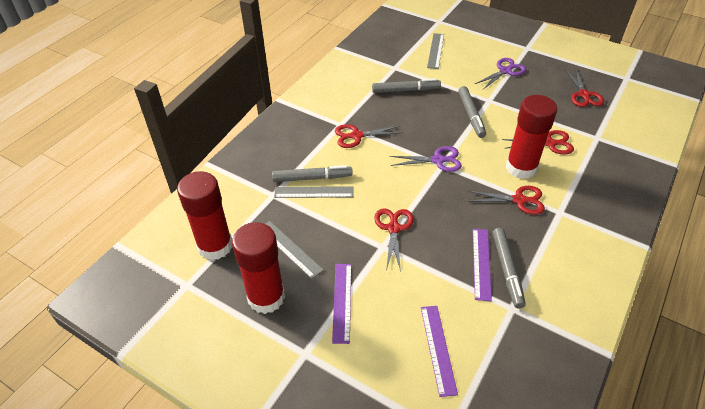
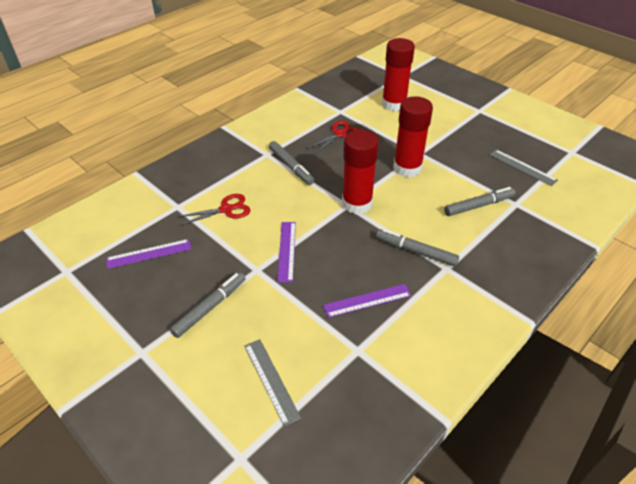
grey ruler: [265,221,324,279] [274,186,354,198] [427,33,444,69] = 3 -> [244,339,301,427] [490,149,558,186] = 2
purple scissors: [390,146,462,172] [475,58,526,89] = 2 -> none = 0
red scissors: [335,124,403,148] [374,208,414,272] [468,186,545,215] [502,130,574,155] [565,68,604,107] = 5 -> [176,194,251,226] [307,121,360,154] = 2

